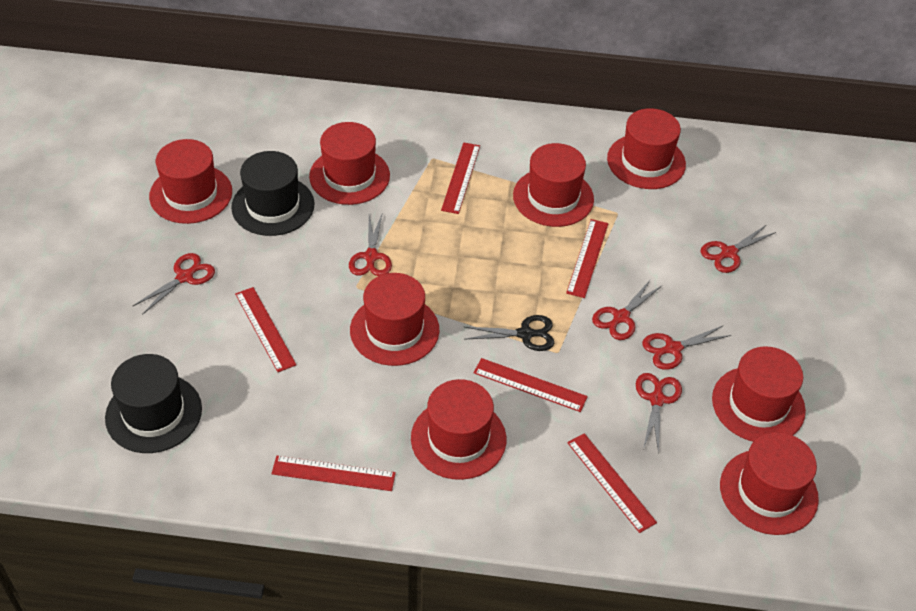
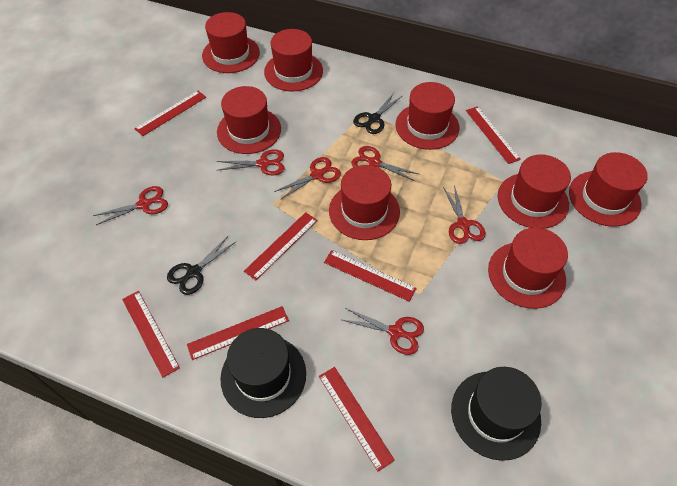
black scissors: [464,315,554,351] = 1 -> [167,235,237,295] [353,93,402,134] = 2
red ruler: [235,287,296,372] [271,456,396,491] [441,142,480,214] [474,358,588,412] [566,219,608,298] [567,433,657,533] = 6 -> [122,291,180,378] [135,91,206,136] [187,306,289,360] [244,212,318,280] [319,367,395,471] [324,250,417,302] [466,106,521,164] = 7

